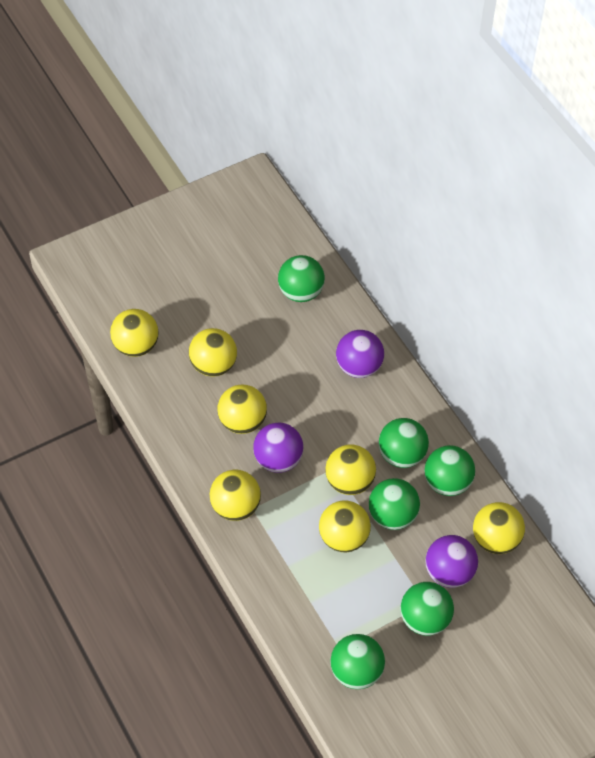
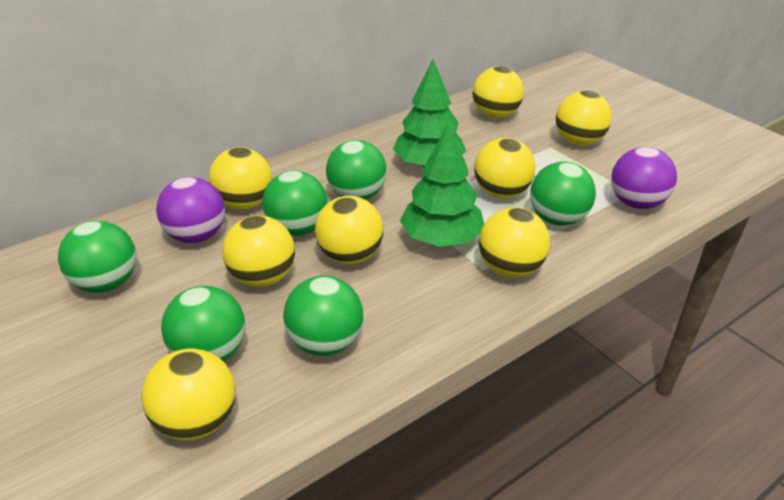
green tree: none = 0 -> [393,59,466,167] [400,124,484,247] = 2
purple ball: [253,423,303,473] [336,330,384,378] [425,535,478,588] = 3 -> [156,177,225,243] [611,147,677,209] = 2
yellow ball: [110,309,159,357] [189,328,237,377] [210,470,261,521] [218,385,267,434] [319,500,371,552] [325,444,376,495] [473,502,525,554] = 7 -> [142,348,236,441] [209,147,272,209] [222,216,295,287] [315,196,383,264] [473,66,524,119] [474,138,536,199] [479,208,550,278] [556,91,612,146] = 8

